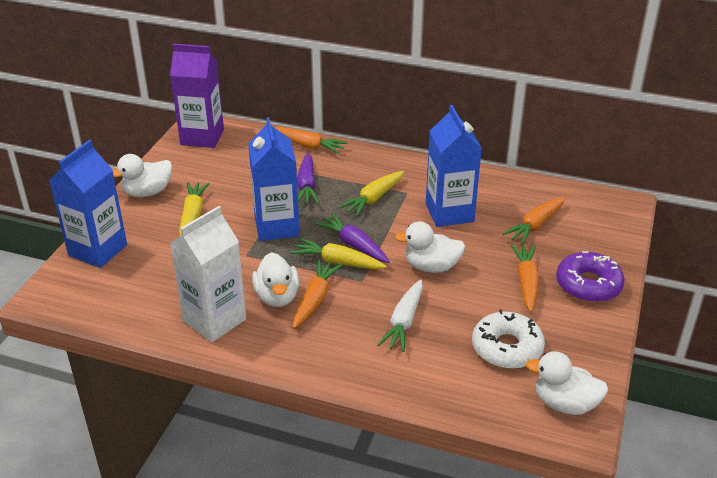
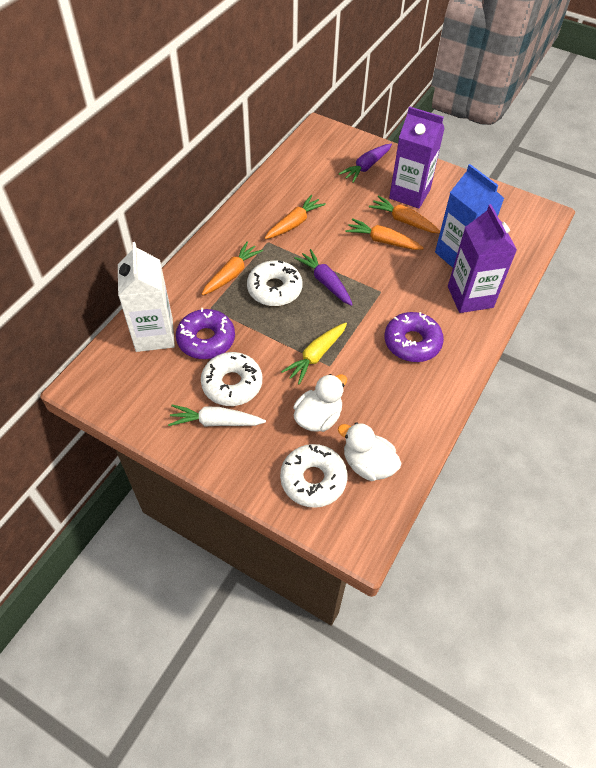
blue carton: [49,140,127,268] [248,117,300,241] [426,105,482,227] = 3 -> [435,164,504,268] = 1
purple carton: [170,44,224,148] = 1 -> [389,106,445,209] [448,204,517,313] = 2
purple donut: [556,251,625,302] = 1 -> [176,308,235,359] [384,312,444,362] = 2
white donut: [472,310,545,369] = 1 -> [201,352,262,406] [247,260,303,306] [280,444,348,508] = 3
white duck: [113,154,172,197] [252,252,299,307] [395,221,465,273] [526,351,608,415] = 4 -> [293,374,347,432] [338,422,402,481] = 2
yellow carrot: [179,182,210,236] [291,238,387,269] [339,171,404,217] = 3 -> [281,323,347,385] = 1

